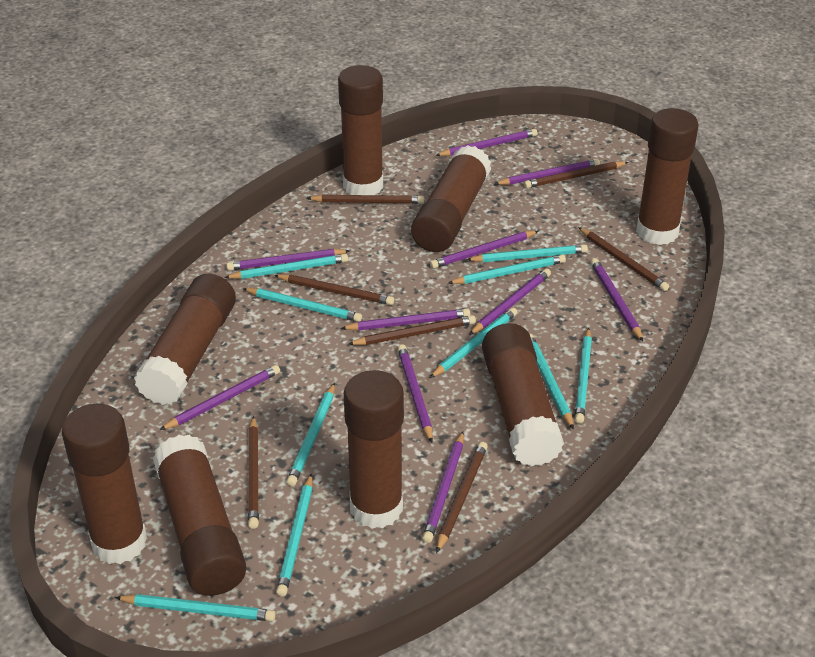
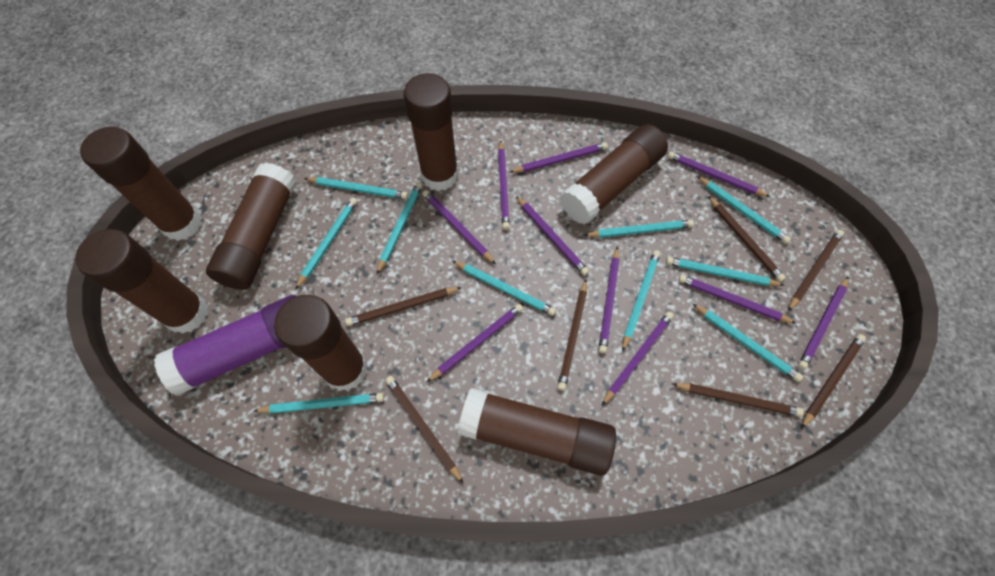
brown glue stick: [62,404,147,564] [134,274,236,405] [153,435,246,596] [338,65,383,195] [344,370,404,529] [411,145,491,252] [482,323,564,467] [636,108,698,245] = 8 -> [75,229,208,334] [80,127,202,241] [206,162,296,290] [274,295,368,391] [404,73,459,191] [458,388,616,476] [560,124,668,225] = 7
purple glue stick: none = 0 -> [154,295,296,396] = 1

